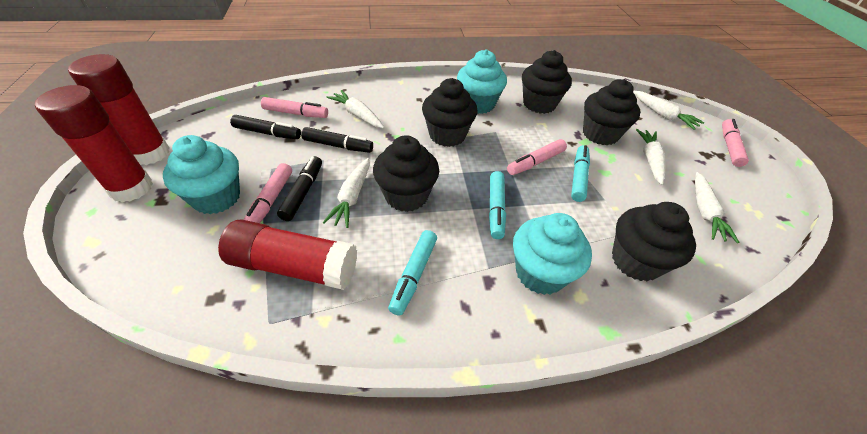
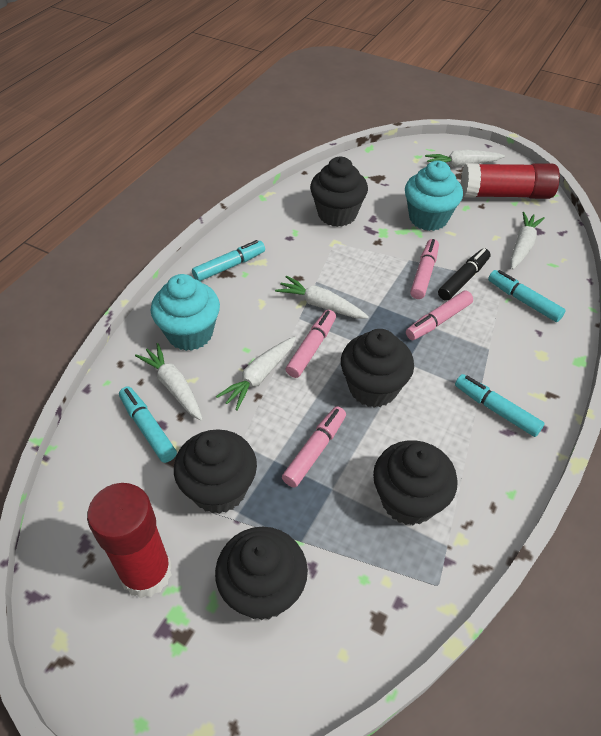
black marker: [230,115,301,139] [277,156,322,221] [301,127,373,153] = 3 -> [438,248,491,301] = 1
red glue stick: [35,85,153,202] [68,54,169,165] [218,219,357,290] = 3 -> [87,483,172,598] [461,163,560,199] = 2
turquoise cupcake: [163,135,240,214] [457,49,507,114] [513,213,592,295] = 3 -> [151,274,220,351] [405,161,463,231] = 2
turquoise marker: [388,230,437,316] [489,171,506,239] [571,145,590,202] = 3 -> [119,386,177,463] [192,240,265,281] [455,374,545,437] [488,270,566,322] = 4

